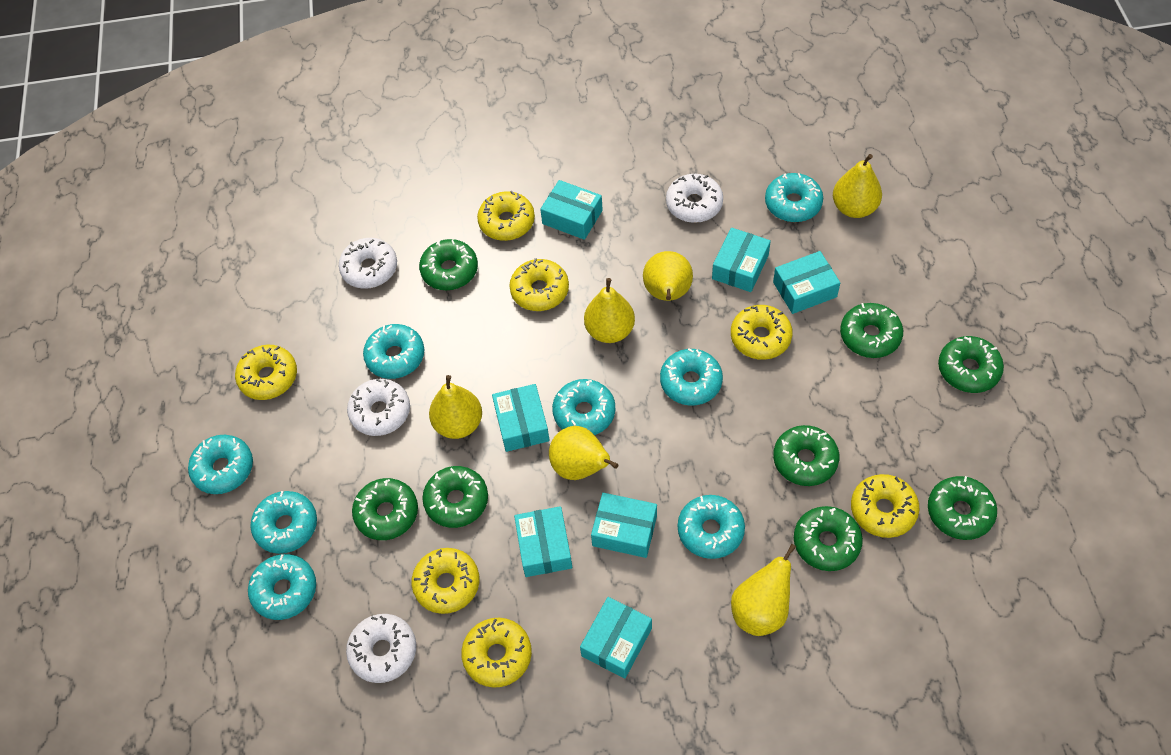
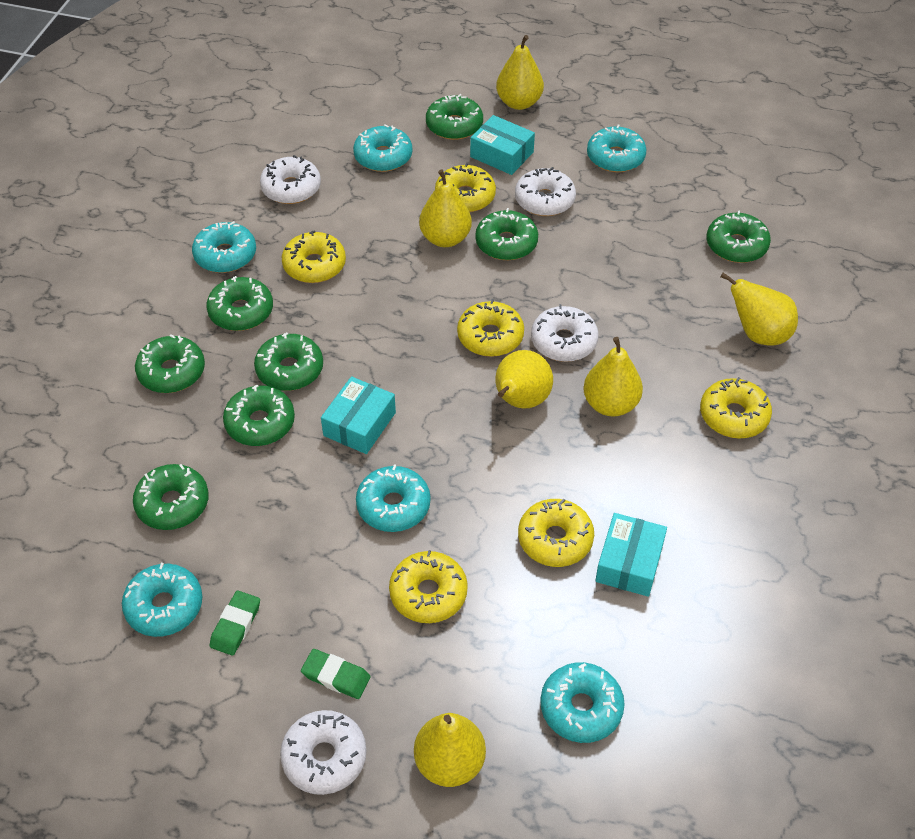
green eraser: none = 0 -> [210,591,260,656] [301,649,371,699] = 2
turquoise box: [492,384,550,452] [514,506,572,577] [540,180,603,240] [580,597,652,679] [591,493,657,558] [712,228,771,292] [773,251,840,314] = 7 -> [321,376,396,454] [470,115,535,175] [595,513,667,597] = 3
turquoise donut: [188,435,253,494] [248,554,316,620] [250,491,317,554] [363,324,424,379] [552,379,615,435] [660,349,723,405] [678,495,745,559] [765,173,823,222] = 8 -> [122,563,203,637] [192,221,256,273] [353,124,412,172] [356,464,430,532] [540,662,625,743] [587,124,646,172] = 6
yellow donut: [235,345,297,400] [411,548,479,614] [461,618,532,688] [477,191,535,241] [509,258,569,311] [731,305,793,360] [851,474,920,538] = 7 -> [282,230,346,283] [389,550,468,623] [435,163,496,212] [457,299,524,357] [518,498,594,567] [700,377,772,439] = 6

